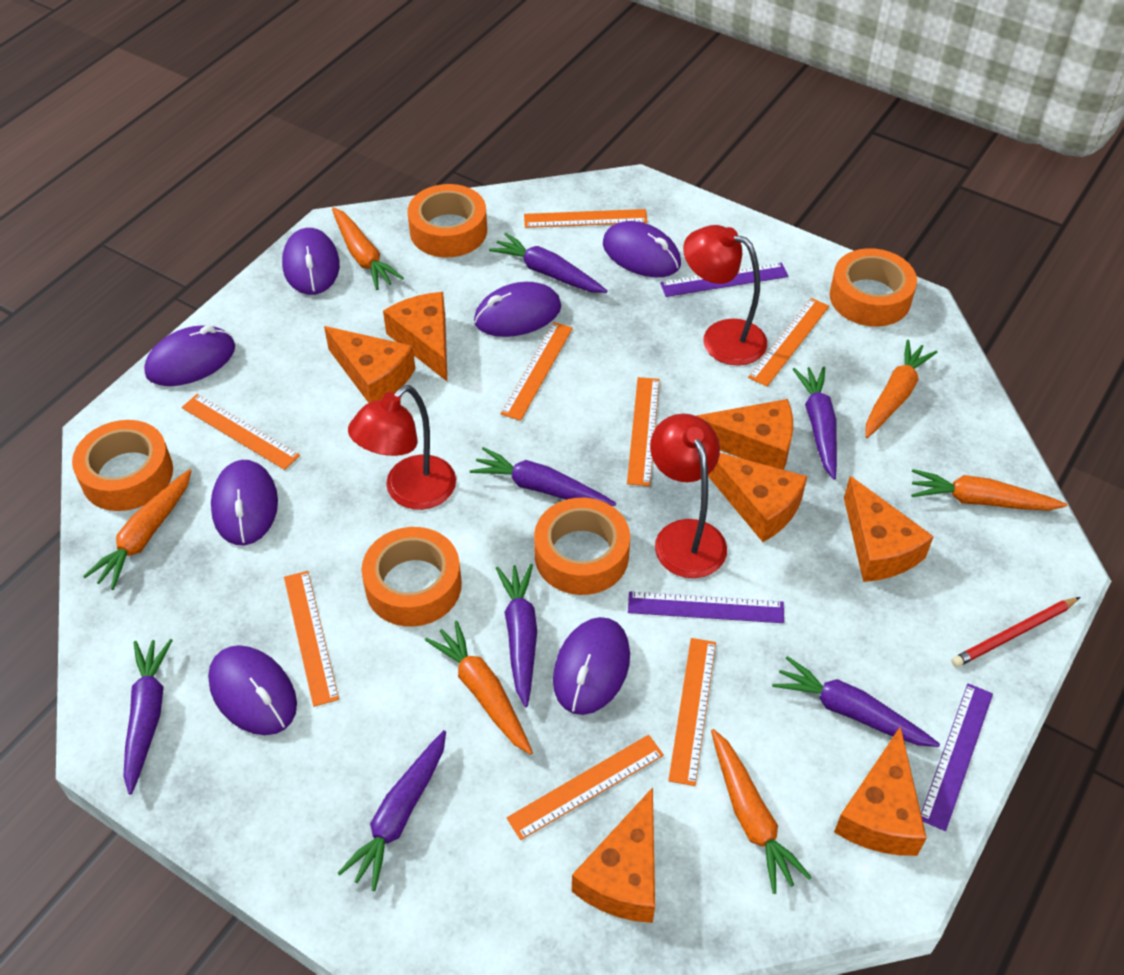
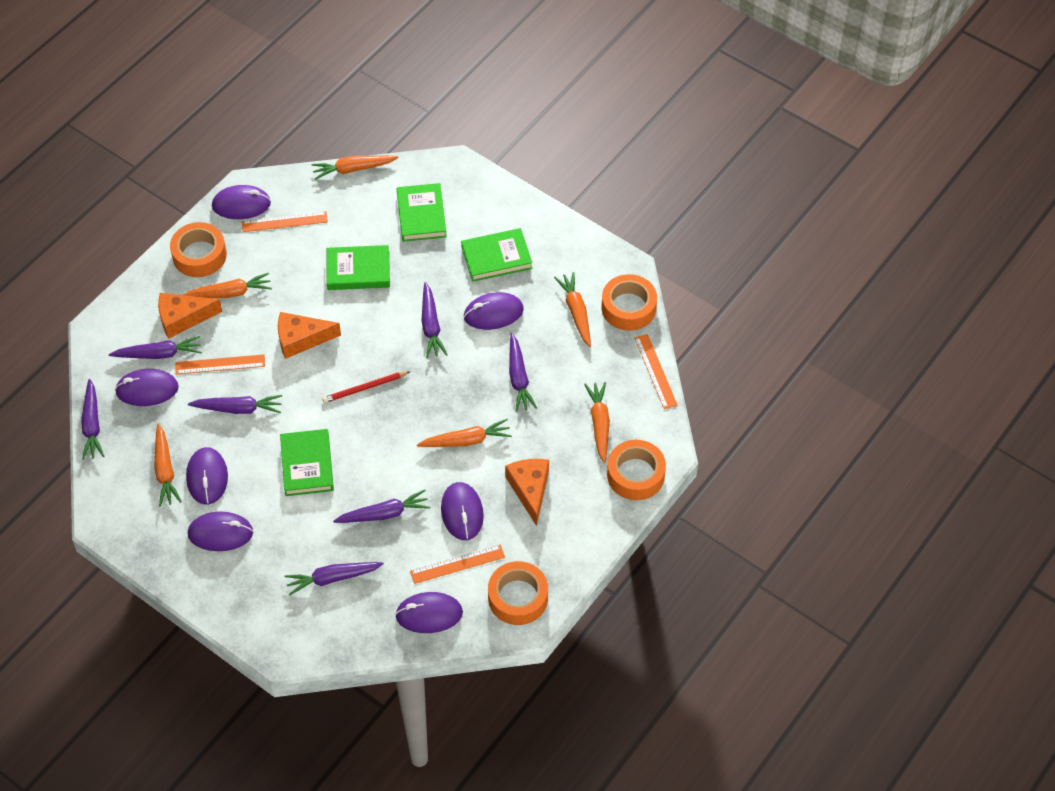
green book: none = 0 -> [280,429,334,496] [327,245,390,290] [397,183,447,242] [461,228,532,282] = 4
orange cheese: [324,326,415,403] [383,292,448,382] [572,787,655,923] [696,399,793,470] [708,453,807,542] [834,726,927,856] [844,476,934,582] = 7 -> [158,293,223,339] [278,312,341,359] [505,459,549,526] = 3
orange ruler: [182,394,300,470] [284,571,339,707] [501,322,573,421] [507,735,664,840] [524,209,648,228] [627,377,660,486] [668,638,716,786] [748,298,829,386] = 8 -> [175,354,265,374] [242,211,328,232] [410,545,505,584] [634,334,678,409] = 4
orange tape: [72,420,173,511] [361,527,462,627] [408,184,487,257] [534,498,630,595] [830,248,917,327] = 5 -> [170,222,227,277] [488,561,548,625] [601,274,657,331] [607,440,666,500] = 4
purple ruler: [628,592,784,623] [660,262,788,297] [921,684,993,831] = 3 -> none = 0
red lamp: [348,385,456,510] [650,414,727,578] [683,225,767,366] = 3 -> none = 0

